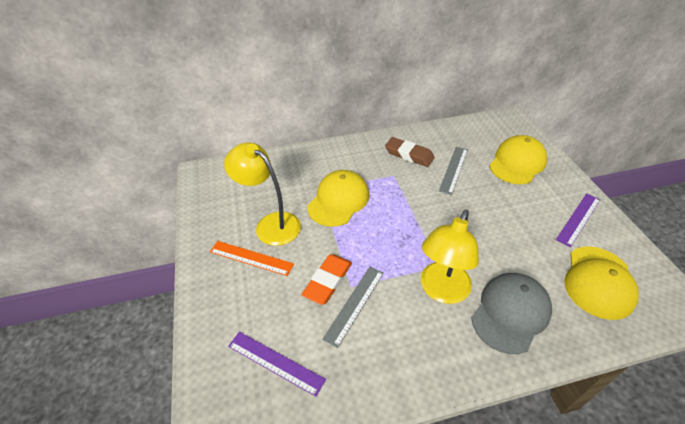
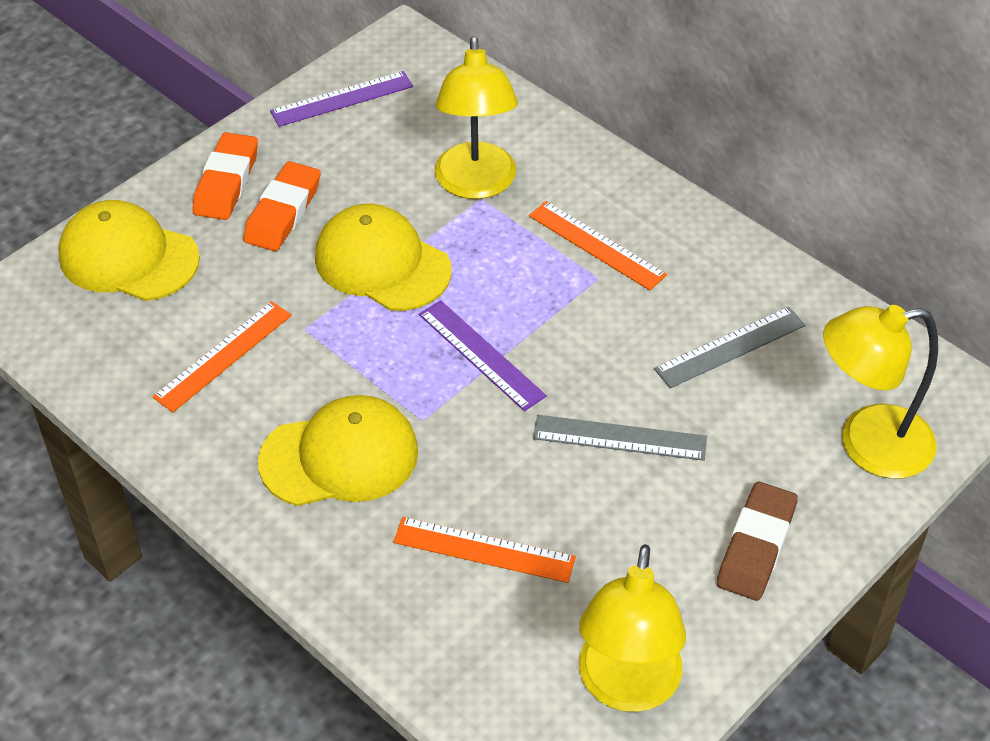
grey cap: [471,273,552,354] = 1 -> none = 0
orange eraser: [301,254,352,305] = 1 -> [192,132,258,220] [243,161,321,251] = 2
orange ruler: [210,241,294,276] = 1 -> [152,301,292,412] [393,517,576,583] [529,201,667,290] = 3
yellow lamp: [224,142,301,246] [421,210,479,304] = 2 -> [435,36,518,199] [579,544,686,712] [823,305,938,479] = 3

